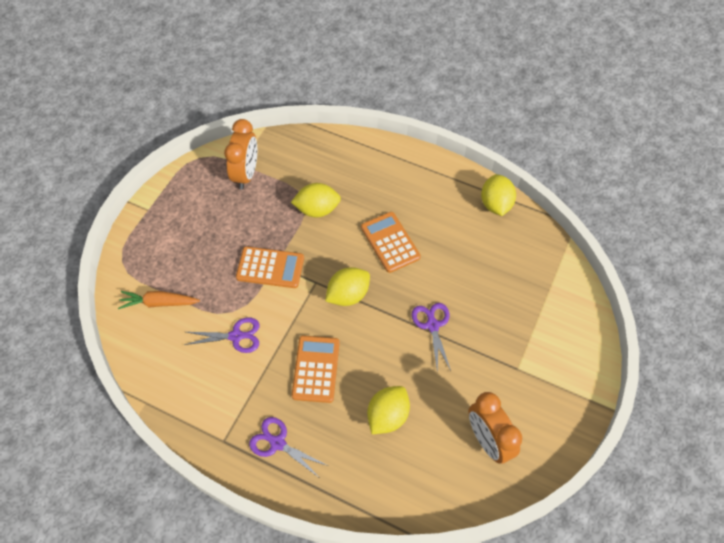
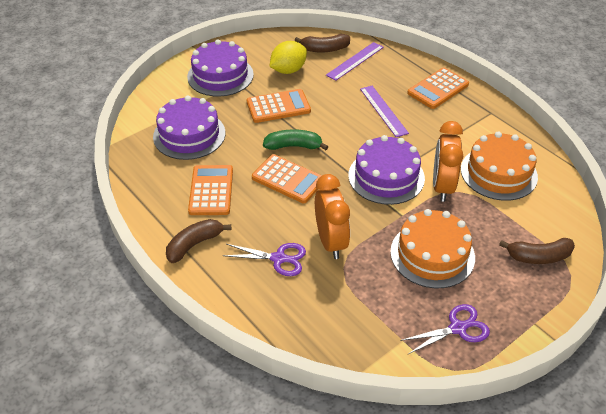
brown banana: none = 0 -> [166,219,231,263] [295,34,350,53] [499,238,575,264] = 3
green banana: none = 0 -> [263,129,328,150] = 1
orange cake: none = 0 -> [390,209,475,288] [461,132,538,201] = 2
orange calculator: [236,246,304,288] [292,336,340,403] [361,212,421,273] = 3 -> [188,165,233,215] [246,89,311,123] [252,154,322,203] [407,68,469,109] = 4
orange carrot: [118,291,200,309] = 1 -> none = 0
purple cake: none = 0 -> [153,95,225,160] [187,39,254,97] [348,135,425,205] = 3
purple ruler: none = 0 -> [326,42,384,81] [360,86,409,137] = 2
purple scissors: [184,318,260,353] [249,417,328,478] [412,303,451,374] = 3 -> [222,243,306,276] [400,304,490,354] = 2
yellow lemon: [291,183,341,217] [325,267,370,306] [367,386,410,434] [481,174,516,216] = 4 -> [269,41,307,74] = 1

